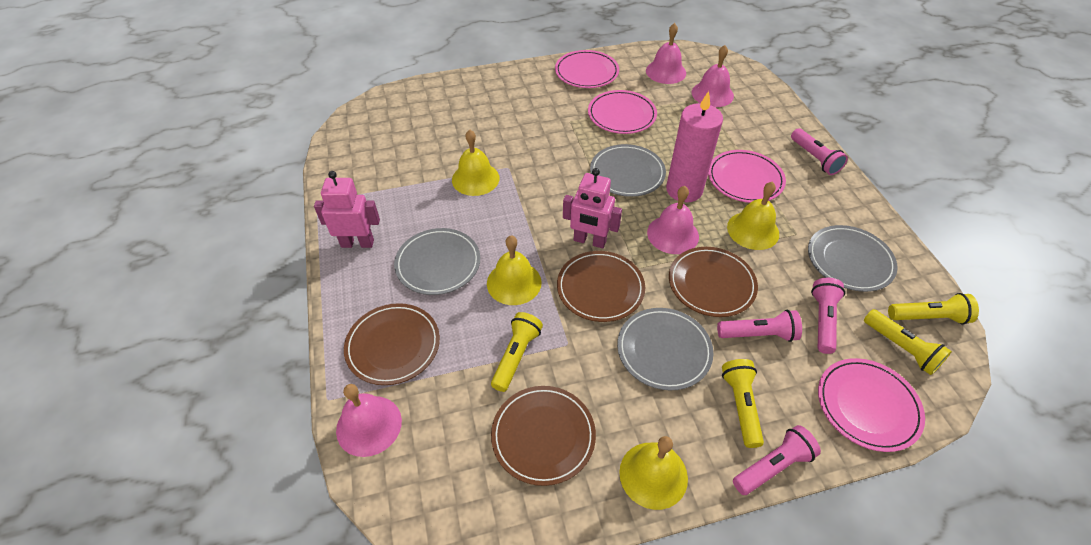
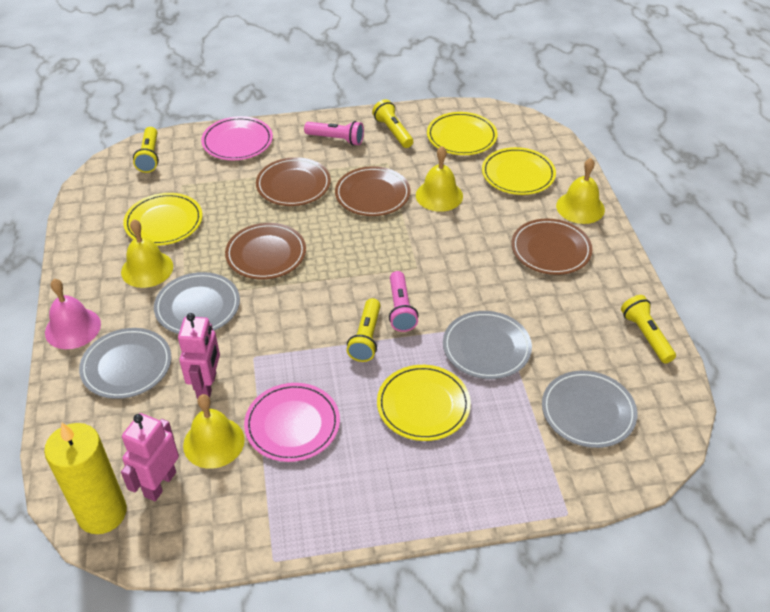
pink bell: [336,384,402,457] [646,23,686,84] [647,186,699,254] [692,45,734,107] = 4 -> [45,279,101,349] = 1
pink candle: [666,91,723,202] = 1 -> none = 0
pink flashlight: [717,310,802,342] [733,425,821,495] [791,128,848,175] [811,278,845,354] = 4 -> [304,121,364,146] [389,271,419,332] = 2
pink plate: [555,50,619,88] [588,90,657,134] [708,150,786,203] [818,358,925,452] = 4 -> [201,116,273,160] [244,383,340,462] = 2
yellow candle: none = 0 -> [44,423,127,534] = 1
yellow plate: none = 0 -> [123,193,202,246] [377,365,471,441] [427,112,497,155] [482,147,556,195] = 4

